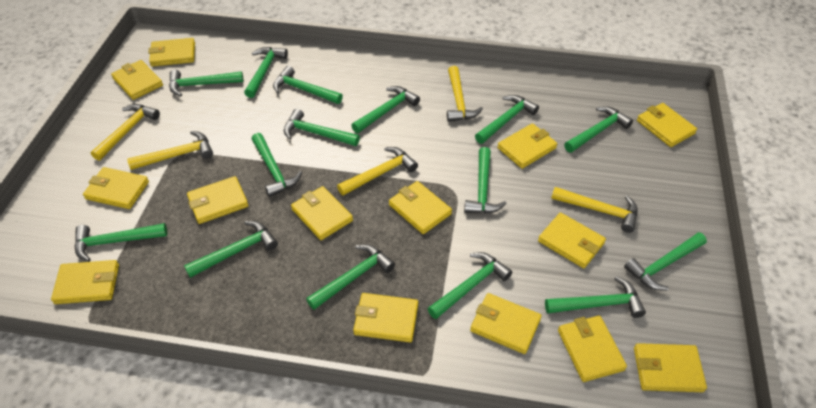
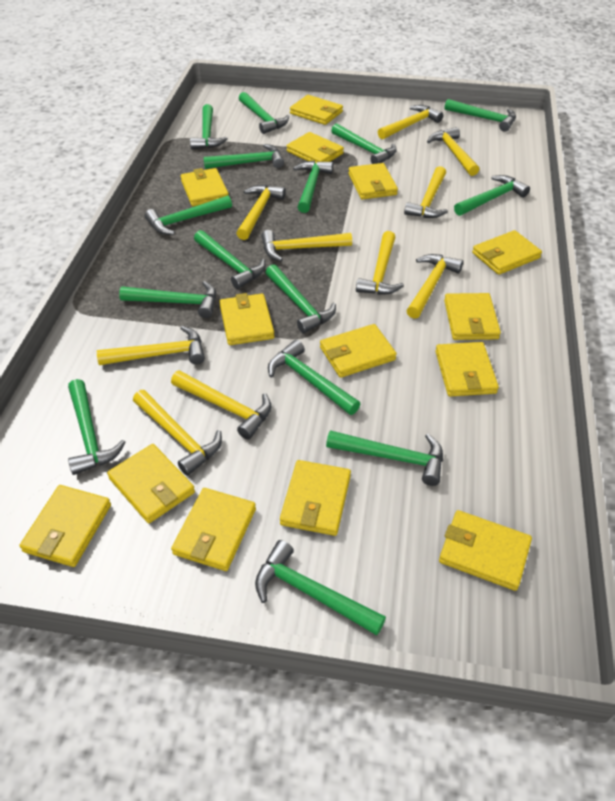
yellow hammer: [91,104,160,161] [127,131,213,170] [337,147,418,196] [447,66,483,122] [551,187,638,233] = 5 -> [97,326,205,365] [133,390,222,476] [171,370,272,439] [236,185,286,240] [261,230,352,261] [356,231,404,295] [378,105,443,139] [404,166,448,218] [406,254,463,319] [427,127,479,176] = 10

